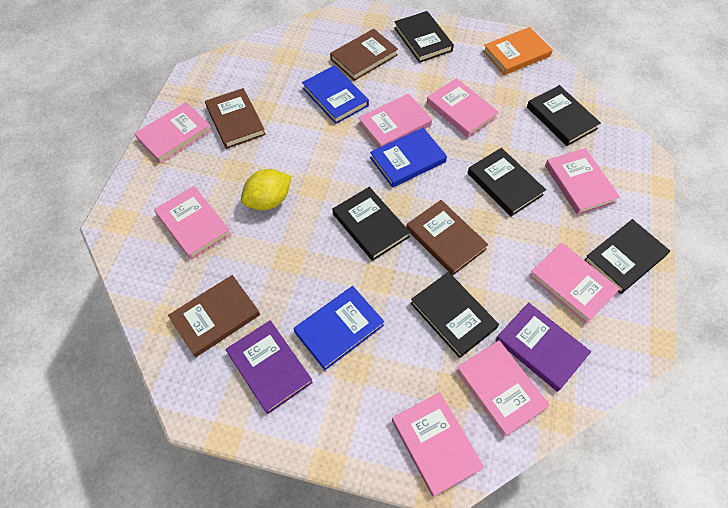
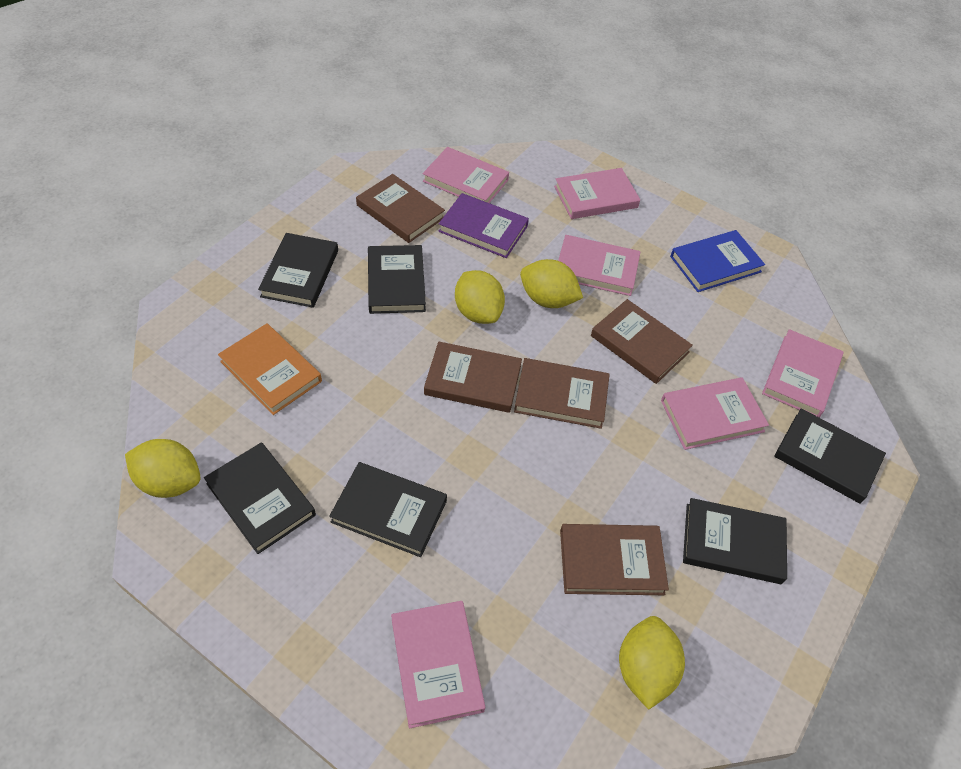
blue book: [293,286,384,370] [302,65,369,124] [370,128,447,188] = 3 -> [670,230,765,292] = 1
brown book: [168,275,260,357] [205,88,266,149] [330,29,398,81] [406,200,489,276] = 4 -> [356,174,445,243] [424,342,522,413] [514,358,610,429] [560,524,669,595] [591,299,693,384] = 5
pink book: [134,102,212,164] [154,186,231,260] [358,94,432,148] [392,392,484,497] [427,78,499,138] [456,340,550,437] [529,243,620,324] [545,148,620,215] = 8 -> [391,601,485,728] [423,147,509,203] [554,168,640,219] [558,235,641,296] [661,377,769,450] [762,329,844,417] = 6
purple book: [226,320,313,414] [496,302,591,392] = 2 -> [438,193,529,258] = 1
yellow lemon: [241,169,291,210] = 1 -> [125,439,200,498] [455,270,505,324] [520,259,583,308] [619,616,685,710] = 4

